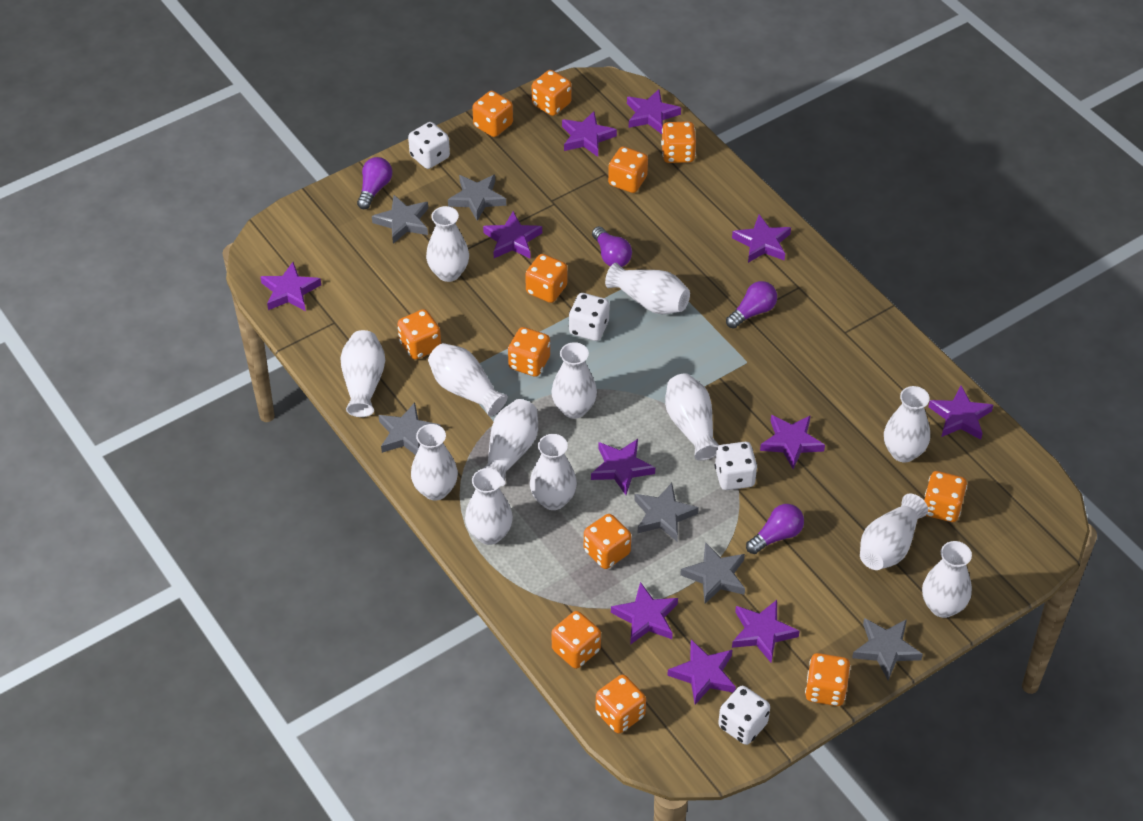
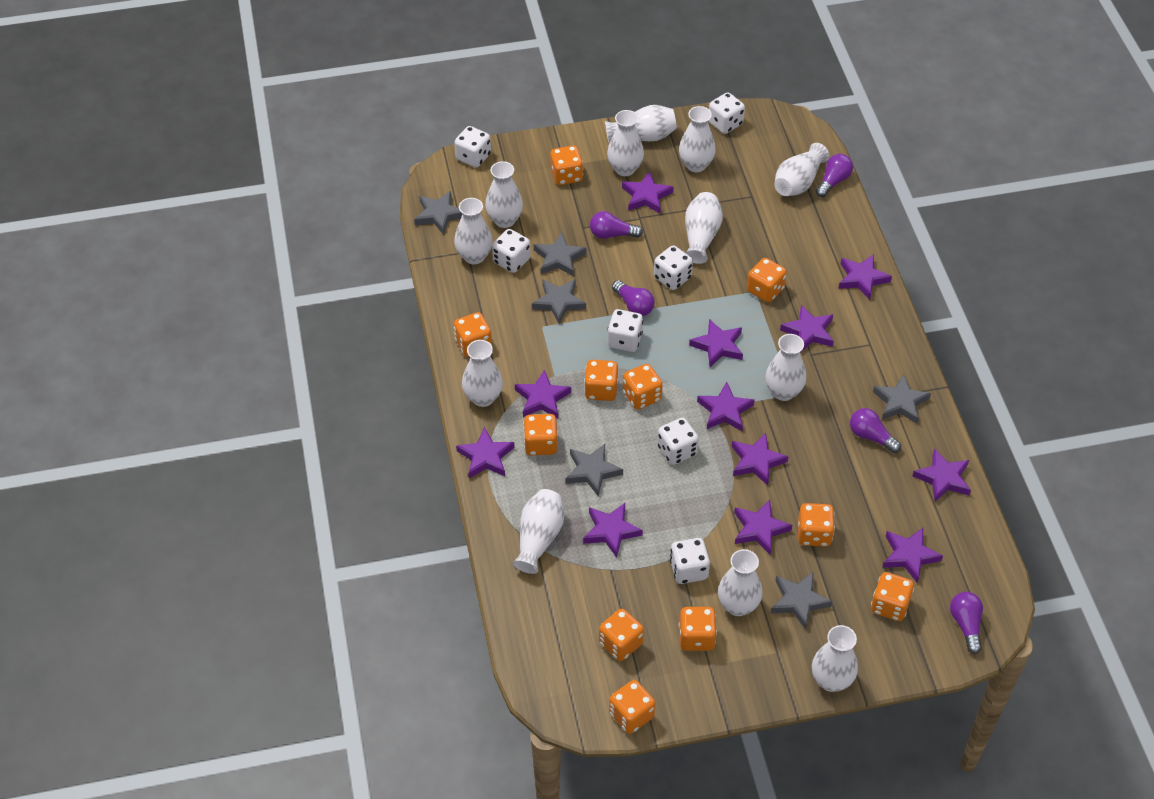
orange dice: [397,309,441,360] [472,91,513,137] [508,327,550,377] [525,254,568,303] [532,70,571,116] [552,611,601,669] [584,514,631,569] [595,675,646,734] [608,147,648,193] [661,121,696,163] [805,653,851,706] [924,471,967,522] = 12 -> [454,312,492,357] [523,414,558,456] [550,146,583,185] [584,360,618,401] [599,609,644,661] [609,680,656,734] [623,364,663,410] [679,607,717,651] [747,258,787,302] [798,503,835,547] [871,572,914,621] = 11
purple light bulb: [357,157,392,209] [592,226,632,267] [726,281,777,329] [746,504,804,554] = 4 -> [590,211,643,239] [612,280,655,316] [816,154,853,197] [850,408,901,453] [950,592,983,654] = 5
purple star: [260,262,321,311] [483,211,542,259] [562,111,617,157] [591,439,655,495] [611,582,678,645] [627,89,681,134] [667,640,736,705] [732,215,791,263] [732,600,800,662] [760,415,825,469] [928,386,993,440] = 11 -> [456,427,515,478] [515,370,571,419] [583,503,643,558] [622,171,673,214] [689,319,743,367] [697,382,755,431] [732,433,789,486] [734,500,792,555] [780,305,834,353] [838,254,892,300] [882,528,943,583] [913,449,971,502] = 12
white dice: [408,122,450,169] [569,293,610,341] [715,442,757,490] [718,686,770,745] = 4 -> [454,126,491,167] [492,229,531,273] [607,309,643,352] [654,246,693,290] [657,418,699,465] [670,538,710,584] [709,92,745,134] = 7
white vase: [340,330,385,417] [411,424,458,501] [426,206,469,282] [428,343,508,417] [465,468,513,545] [483,399,538,486] [530,434,577,510] [551,342,597,419] [605,263,690,314] [665,373,719,461] [860,494,928,570] [884,386,930,462] [922,541,972,618] = 13 -> [454,198,493,264] [462,340,503,407] [485,161,523,228] [512,489,564,574] [605,105,677,143] [607,110,644,176] [679,106,716,172] [685,192,723,264] [718,549,762,616] [765,334,806,401] [774,143,829,196] [812,625,858,692] = 12

